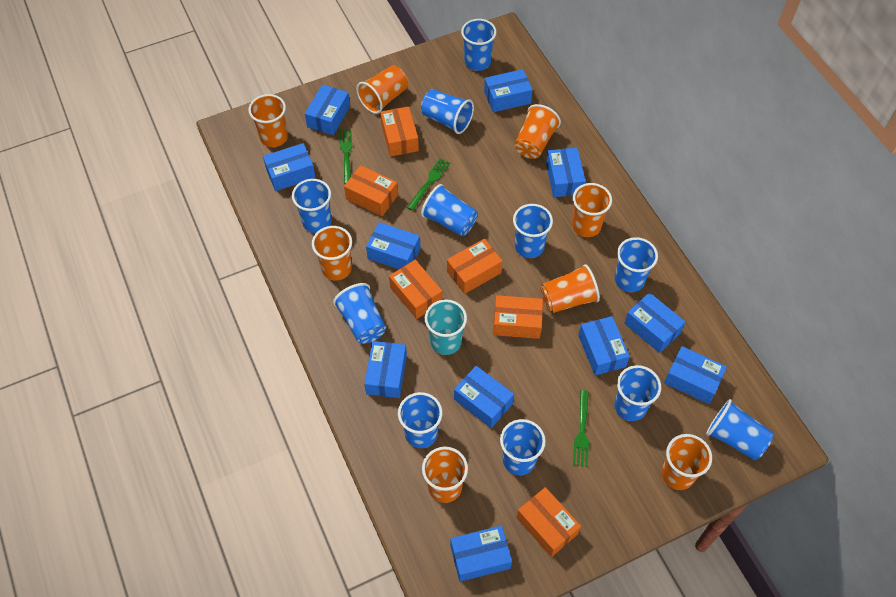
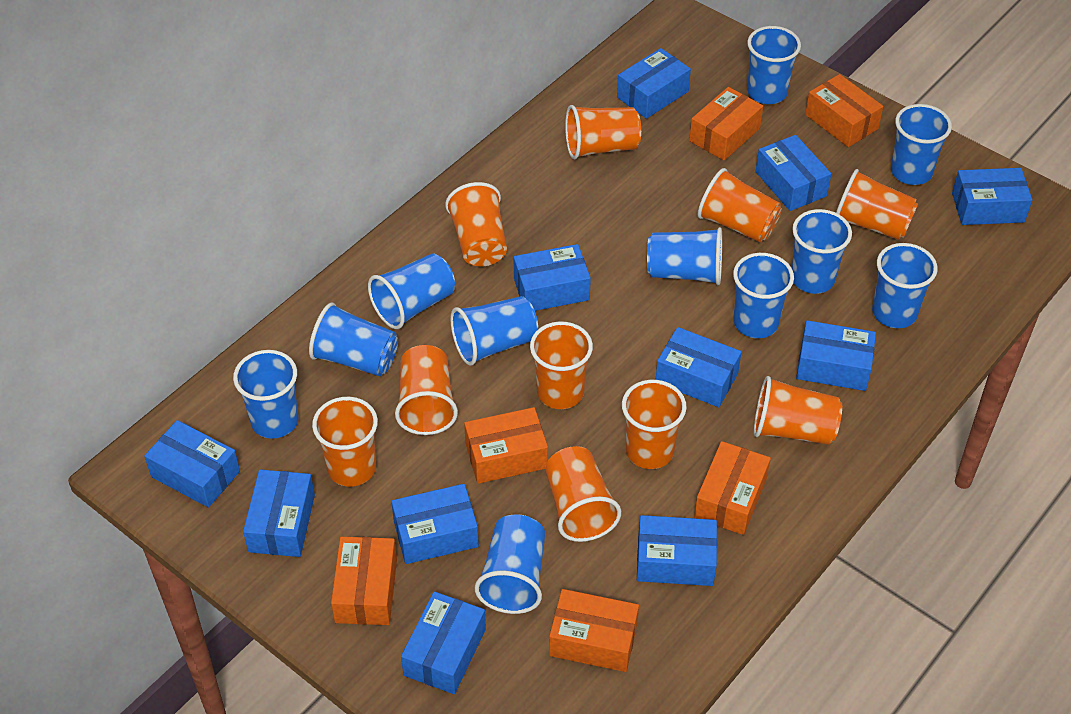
green fork: [339,129,352,184] [407,158,450,211] [573,390,589,467] = 3 -> none = 0
orange cup: [249,94,288,147] [312,226,352,280] [356,66,408,114] [422,447,468,503] [514,104,561,159] [541,264,600,313] [572,183,612,237] [661,434,712,490] = 8 -> [312,397,378,487] [395,345,458,435] [445,182,507,266] [530,321,593,409] [545,446,621,542] [565,105,641,159] [622,380,687,469] [698,168,782,242] [754,376,842,445] [836,169,918,240] = 10
turquoise cup: [425,299,467,355] = 1 -> none = 0

